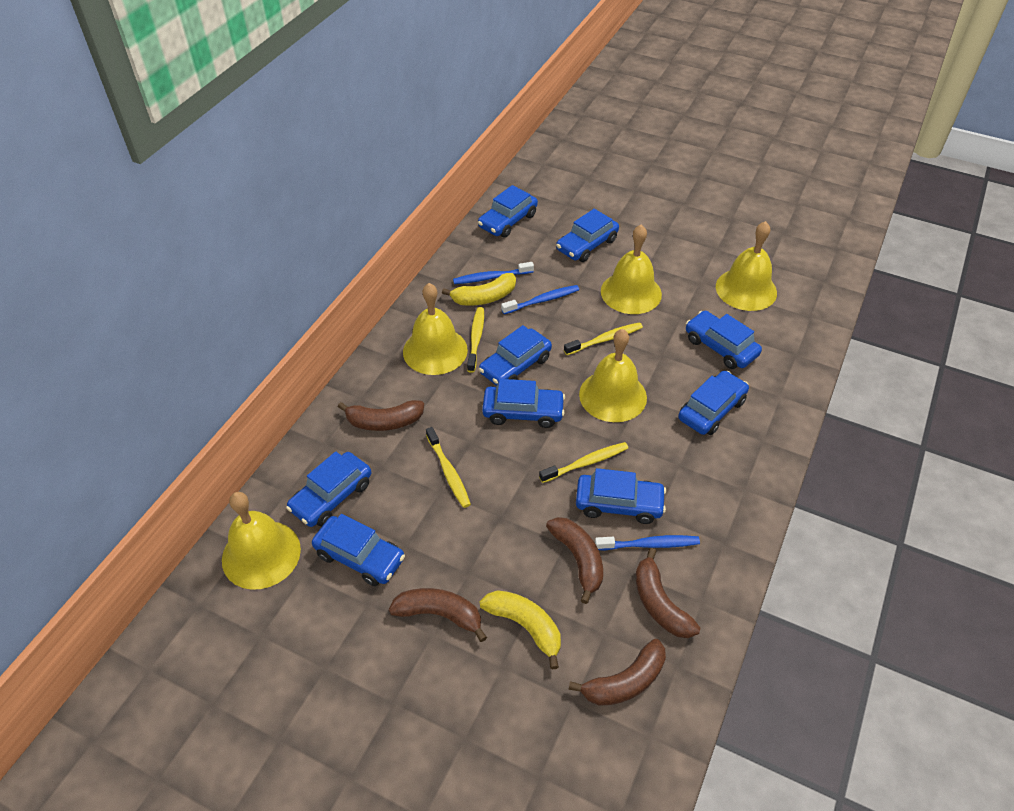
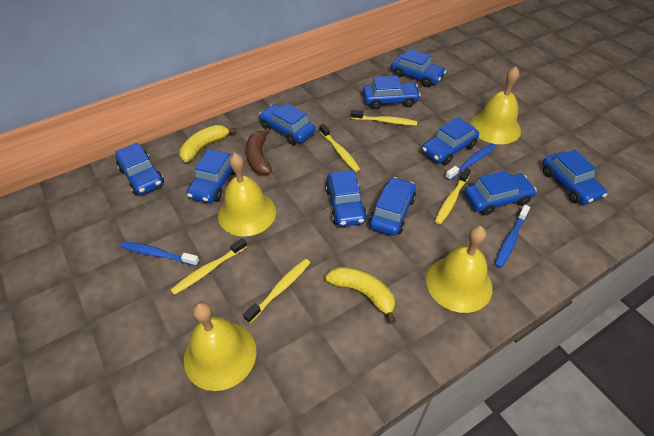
blue car: [286,451,371,527] [312,514,405,586] [478,185,538,238] [479,325,552,386] [482,379,565,428] [556,209,619,262] [576,468,666,524] [678,371,749,435] [686,311,762,369] = 9 -> [115,142,164,195] [186,149,235,203] [259,103,315,145] [325,170,367,227] [363,76,421,109] [369,177,416,236] [391,49,447,87] [422,117,479,165] [465,171,537,215] [543,150,607,205] = 10
brown banana: [338,400,424,431] [389,588,487,642] [546,517,603,604] [569,639,666,706] [635,548,700,638] = 5 -> [246,127,272,175] = 1
yellow bell: [222,492,301,590] [403,283,468,375] [579,329,647,422] [601,225,662,314] [716,221,777,311] = 5 -> [184,302,256,391] [218,153,276,236] [426,226,493,313] [470,66,521,144] = 4
yellow toothbrush: [426,427,471,508] [467,307,484,373] [539,442,628,483] [564,322,643,355] = 4 -> [171,238,247,295] [243,259,310,323] [319,124,360,172] [351,110,417,126] [435,168,471,224] = 5

